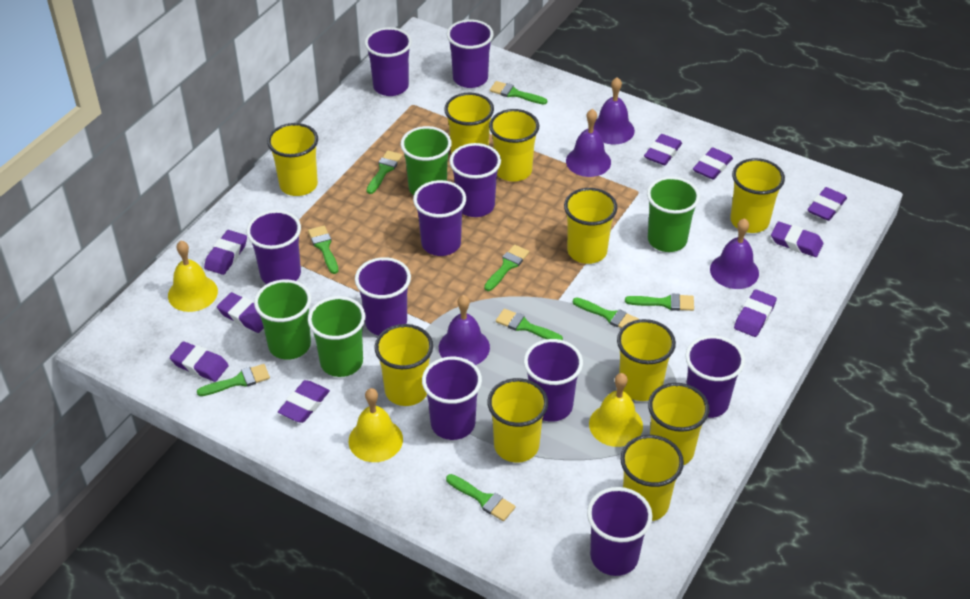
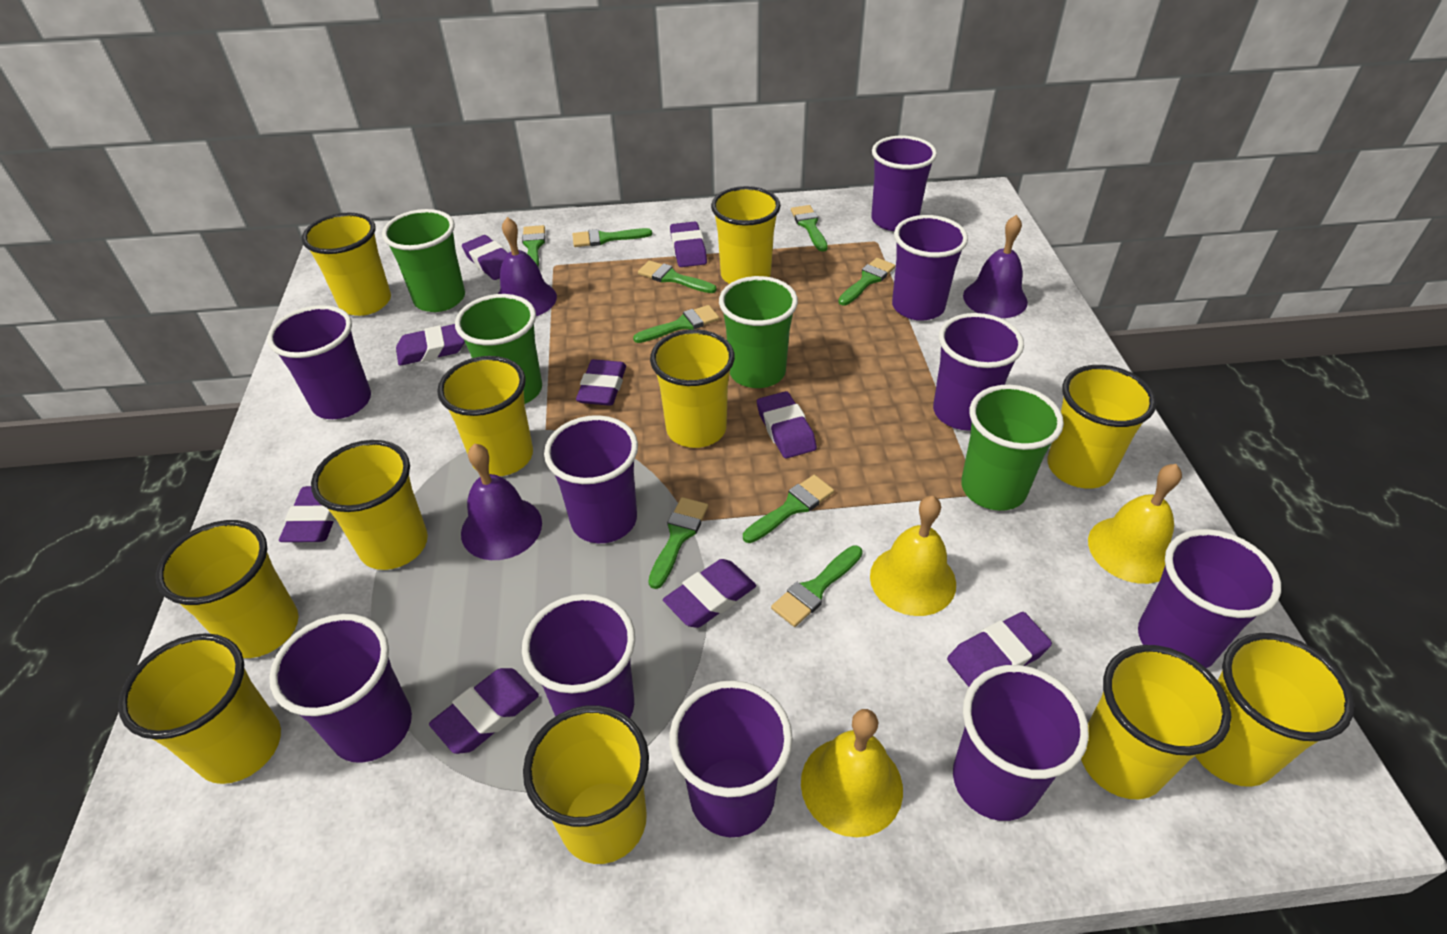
purple bell: [439,295,490,365] [566,109,611,177] [593,77,635,144] [710,218,759,289] = 4 -> [461,444,542,560] [498,217,557,316] [963,215,1028,318] = 3
yellow cup: [267,123,318,196] [374,324,433,406] [444,93,494,154] [488,378,548,463] [489,109,539,181] [564,188,617,264] [617,319,676,401] [620,435,684,521] [648,383,709,465] [730,158,785,233] = 10 -> [118,633,281,784] [156,520,299,658] [302,212,391,316] [311,440,428,570] [437,356,533,476] [523,705,649,864] [650,329,735,448] [711,186,781,284] [1047,365,1156,489] [1081,645,1231,799] [1195,633,1354,787] = 11

